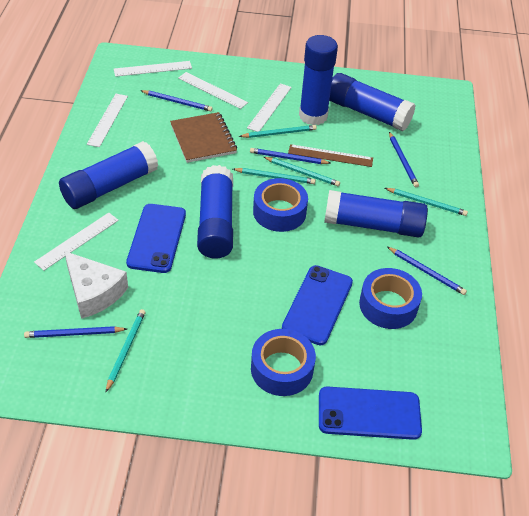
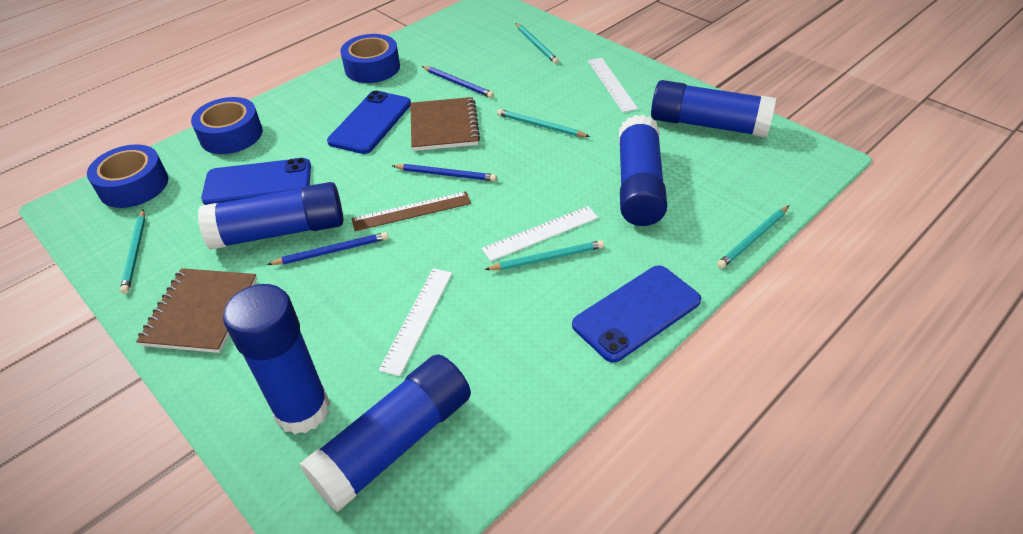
blue pencil: [24,326,127,338] [140,90,213,112] [250,148,330,164] [387,247,467,295] [389,132,419,187] = 5 -> [267,232,389,265] [392,164,497,181] [422,66,494,98] = 3
brown notebook: [170,112,237,163] = 1 -> [136,268,257,353] [410,97,480,151] = 2
white cheese: [64,251,128,319] = 1 -> none = 0
white ruler: [34,213,119,271] [87,94,128,147] [114,61,192,77] [178,72,248,109] [247,83,292,132] = 5 -> [379,268,452,376] [482,206,599,261] [588,58,638,112] = 3

